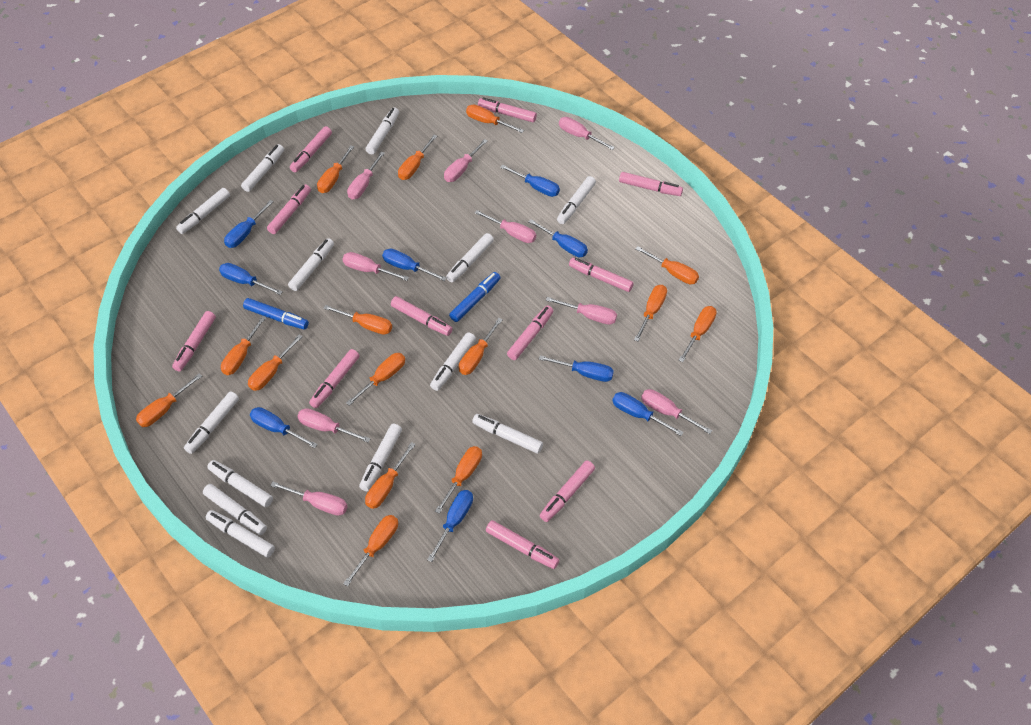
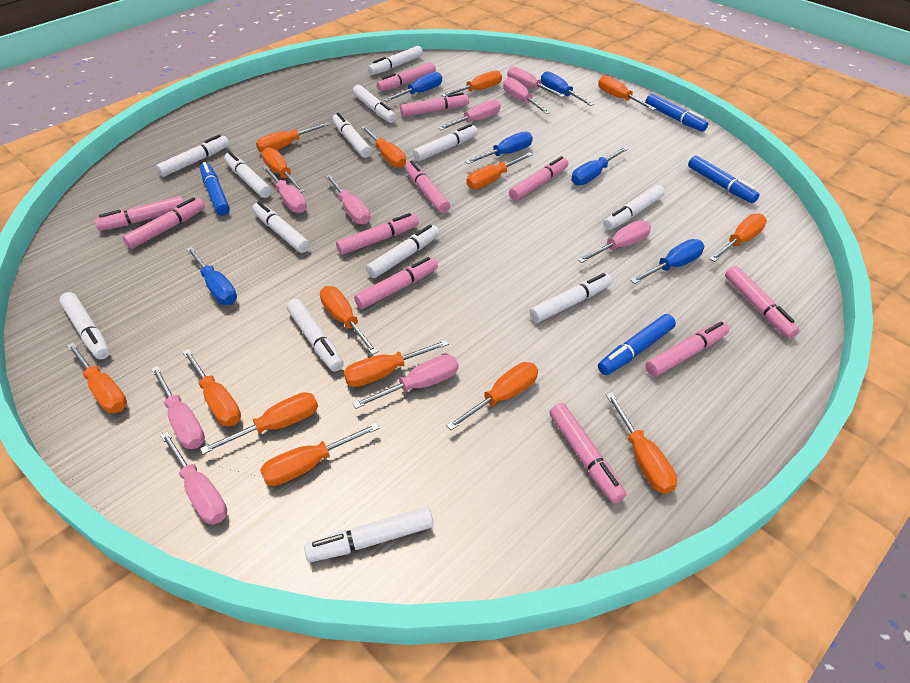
blue marker: [243,298,309,330] [449,272,501,322] = 2 -> [200,162,230,215] [598,314,676,375] [645,94,708,132] [688,155,760,203] = 4
blue screwdriver: [219,263,283,295] [224,200,274,248] [250,407,318,448] [382,249,446,281] [427,490,473,562] [500,165,560,197] [528,219,588,257] [539,355,614,382] [612,392,684,436] = 9 -> [186,247,237,305] [384,72,442,102] [465,131,533,164] [541,71,594,106] [571,147,628,185] [630,239,704,284] = 6

